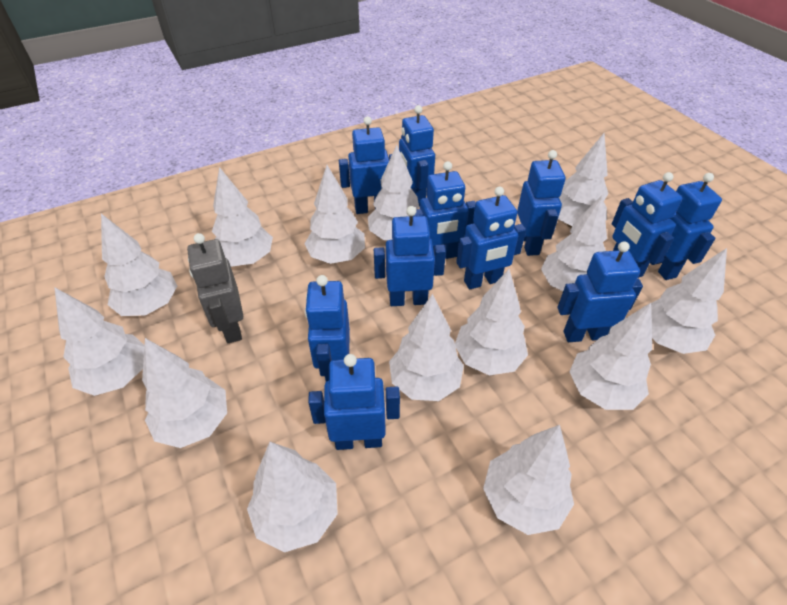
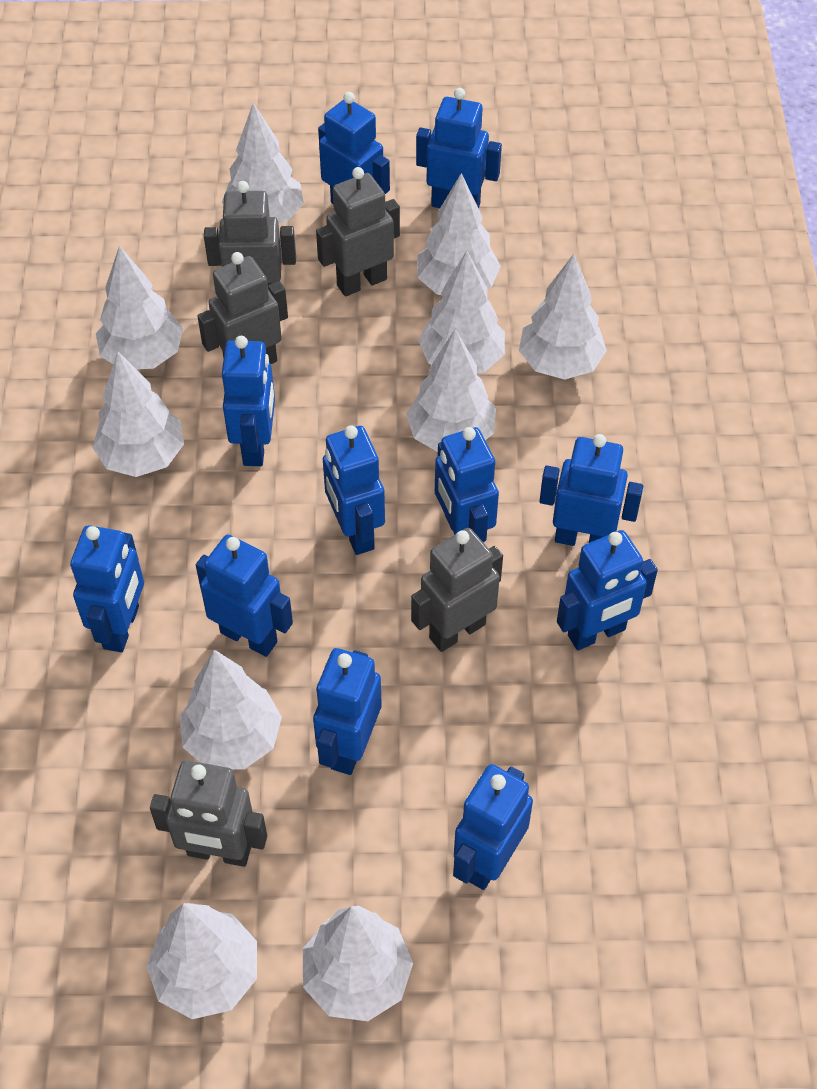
grey robot: [187,233,243,343] = 1 -> [150,760,267,867] [198,252,288,364] [204,181,296,285] [316,167,400,297] [411,528,503,652] = 5
white tree: [54,287,144,396] [101,214,177,316] [142,338,227,448] [212,167,273,267] [247,442,338,552] [304,165,365,264] [368,145,419,240] [389,294,464,401] [455,269,528,375] [483,425,574,535] [541,195,607,291] [558,133,608,228] [570,303,652,410] [644,248,727,354] = 14 -> [92,351,184,477] [96,245,183,370] [146,903,257,1019] [180,650,282,770] [222,103,304,224] [303,906,413,1021] [406,329,496,452] [417,173,501,295] [418,251,505,373] [519,254,607,380] = 10

